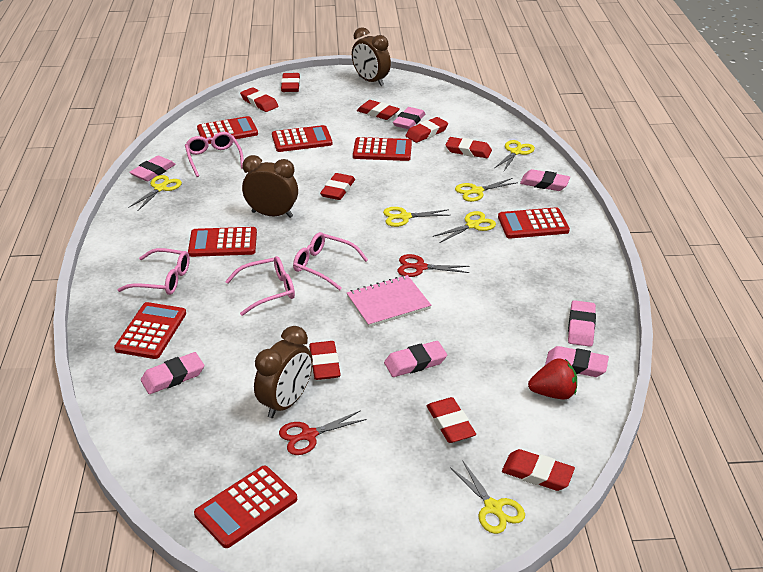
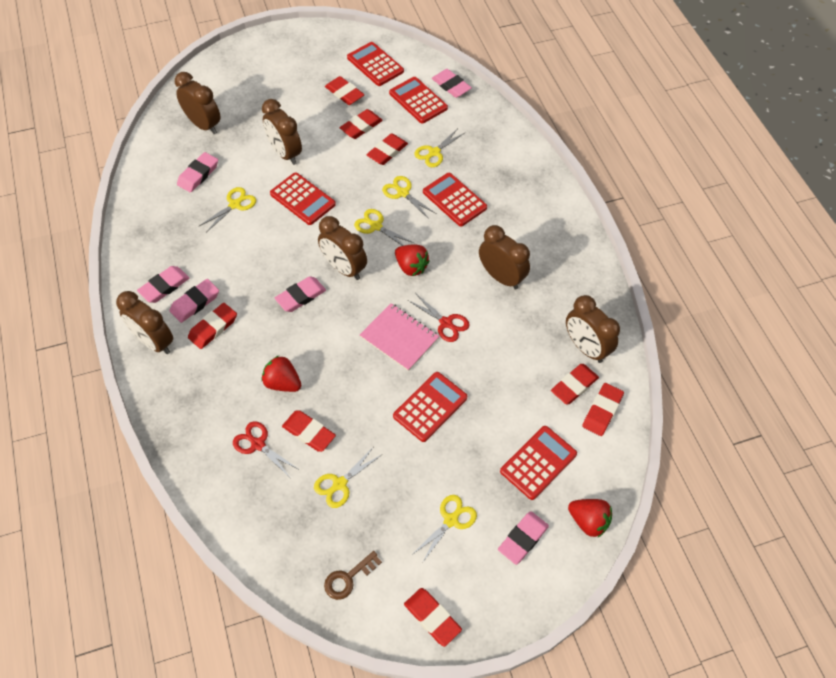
brown clock: [242,155,298,218] [254,326,313,418] [352,27,391,86] = 3 -> [116,291,173,354] [175,72,220,134] [262,99,302,165] [318,216,367,280] [479,225,530,290] [566,295,620,363] = 6
brown key: none = 0 -> [324,551,382,600] = 1
pink eraser: [129,156,176,181] [141,352,204,394] [384,341,447,377] [393,107,426,129] [520,169,570,191] [545,346,609,377] [568,300,596,347] = 7 -> [137,266,189,303] [169,279,219,323] [177,152,218,192] [275,276,326,312] [432,69,472,98] [498,511,549,565] = 6
pink glasses: [117,248,190,295] [185,132,244,177] [225,256,295,316] [293,232,368,290] = 4 -> none = 0
red calculator: [114,302,186,359] [188,227,257,257] [194,466,297,548] [197,116,258,144] [272,125,332,152] [353,137,412,161] [498,207,570,239] = 7 -> [270,172,336,225] [347,42,404,86] [389,77,448,124] [393,372,467,442] [423,173,487,226] [500,426,577,500] = 6
red eraser: [240,87,278,112] [281,73,300,92] [309,341,341,380] [320,173,355,200] [357,100,400,120] [405,117,448,143] [427,397,476,443] [446,137,492,158] [502,449,575,491] = 9 -> [188,303,237,349] [282,410,336,452] [325,76,365,105] [339,109,383,139] [366,133,408,165] [404,588,462,647] [551,364,599,404] [582,383,624,436] = 8
red strawberry: [528,358,577,399] = 1 -> [262,356,301,392] [395,244,430,276] [568,499,612,538] = 3

